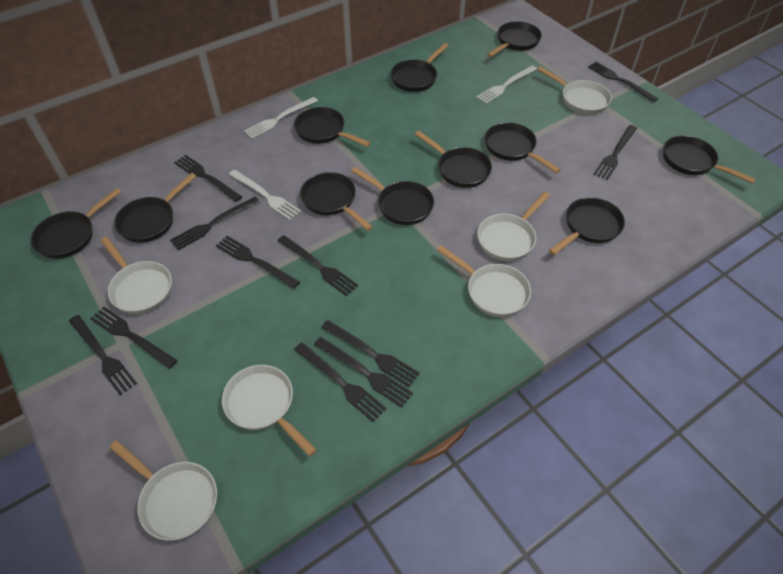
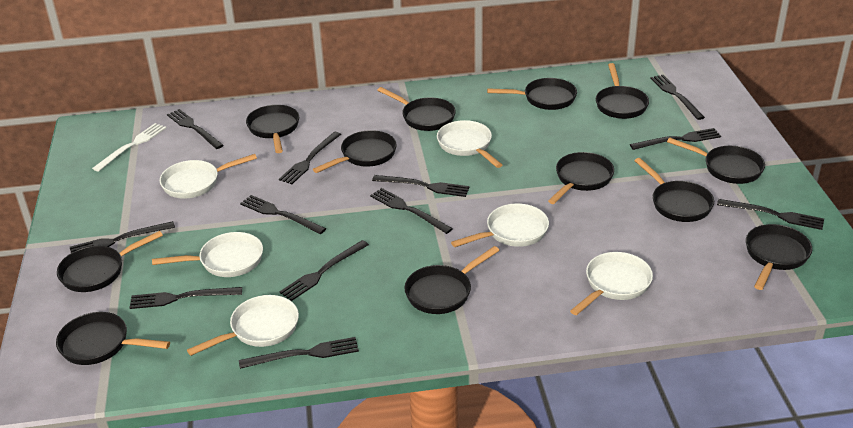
black fork: [69,315,137,395] [90,307,177,369] [170,197,260,250] [174,155,242,202] [216,236,300,289] [277,235,358,296] [294,342,387,422] [314,337,413,408] [321,320,420,387] [588,62,658,102] [594,125,637,180] = 11 -> [70,221,175,253] [129,287,242,309] [167,109,224,149] [239,337,359,369] [240,195,326,234] [279,132,341,184] [279,240,369,301] [370,188,453,234] [372,175,469,197] [630,128,721,150] [650,75,705,120] [717,199,824,230] = 12
black pan: [31,188,121,259] [114,173,196,243] [294,107,371,147] [300,172,373,231] [351,167,434,225] [390,43,449,92] [415,131,492,188] [485,122,561,173] [487,21,542,57] [549,197,625,255] [663,136,756,184] = 11 -> [56,312,170,365] [57,231,163,292] [246,105,299,153] [313,130,397,173] [377,87,456,131] [404,246,500,314] [487,78,577,110] [548,152,614,204] [596,63,649,119] [634,158,714,222] [667,138,765,184] [746,224,812,290] = 12
white fork: [229,170,301,220] [244,97,318,139] [476,65,537,104] = 3 -> [92,123,166,172] = 1

